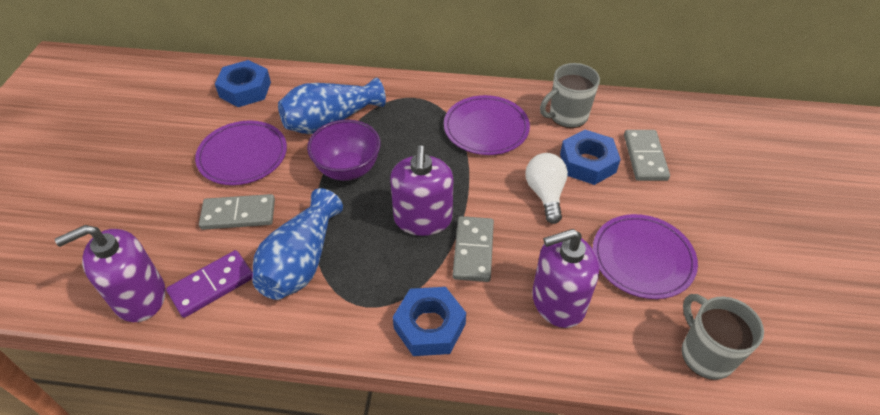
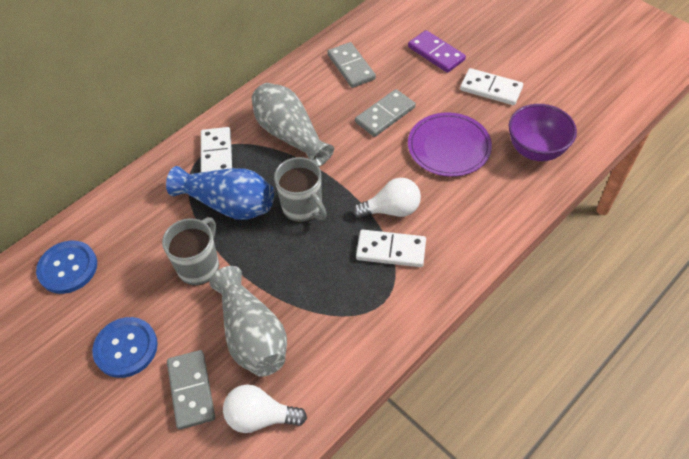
blue button: none = 0 -> [36,241,97,294] [92,317,158,378] = 2
blue nut: [215,60,271,107] [393,287,466,356] [560,130,621,185] = 3 -> none = 0
blue vase: [252,188,343,300] [278,77,386,134] = 2 -> [166,166,274,220] = 1
grey vase: none = 0 -> [210,266,287,377] [252,83,334,167] = 2
purple plate: [195,121,287,185] [444,95,530,155] [593,214,698,299] = 3 -> [408,112,492,177] = 1
purple soap dispenser: [55,225,166,322] [390,145,453,236] [532,229,599,328] = 3 -> none = 0
white domino: none = 0 -> [201,127,232,172] [356,230,426,267] [460,68,523,105] = 3
white light bulb: [525,153,568,224] = 1 -> [223,385,307,433] [352,178,421,218] = 2

